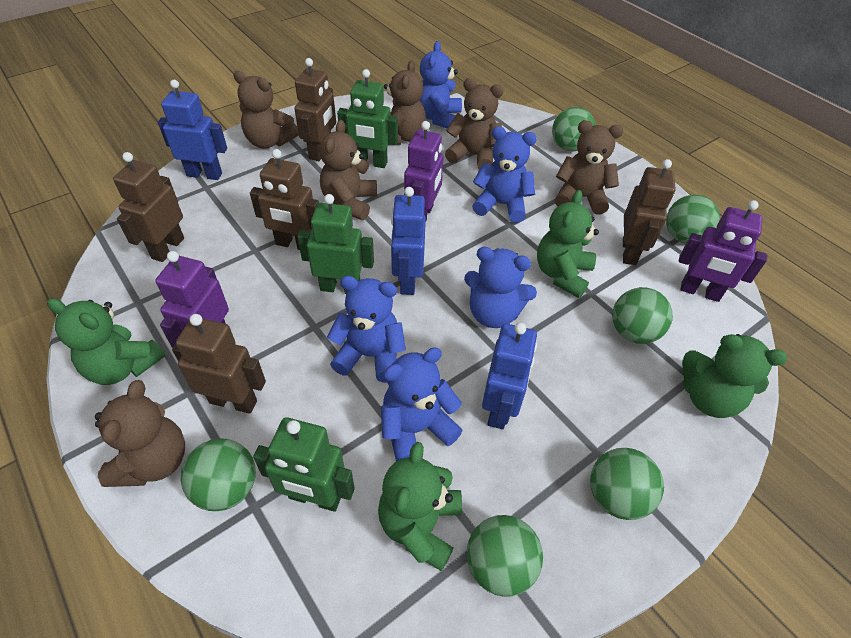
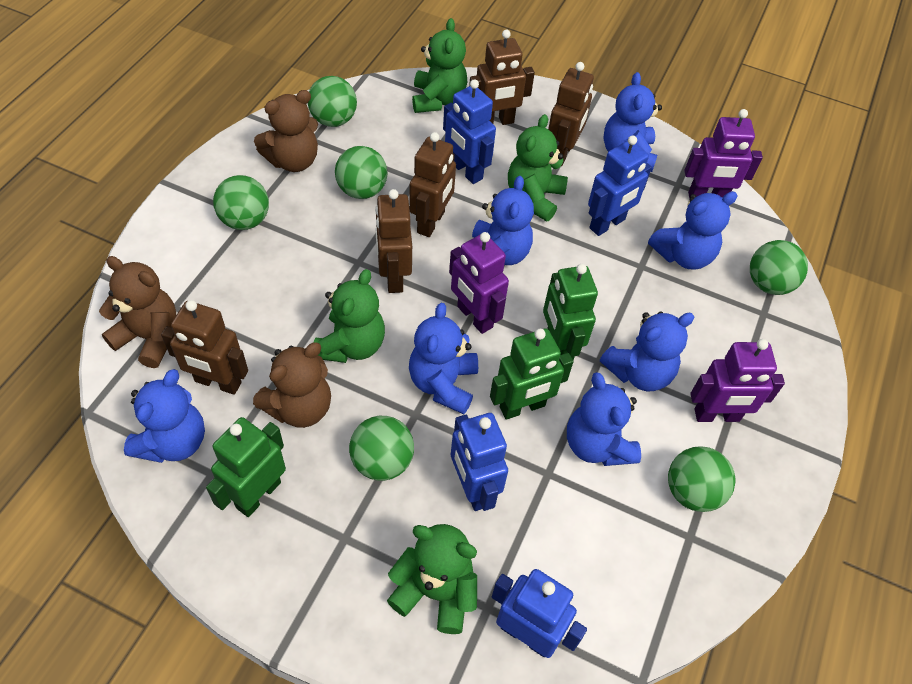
blue robot: [158,80,227,180] [391,187,426,295] [482,323,537,429] = 3 -> [443,79,496,184] [451,413,508,511] [492,569,587,658] [588,136,652,236] = 4
blue teddy bear: [327,276,406,383] [381,347,463,462] [419,41,462,128] [464,247,537,328] [472,126,537,223] = 5 -> [124,369,205,463] [409,303,478,414] [472,176,534,265] [567,372,641,466] [600,312,695,391] [603,72,662,172] [648,191,738,269] = 7
brown teddy bear: [95,380,185,487] [233,71,299,148] [319,120,377,220] [384,60,426,145] [445,78,503,169] [555,120,623,215] = 6 -> [99,256,176,368] [253,343,331,428] [254,90,318,172] = 3

